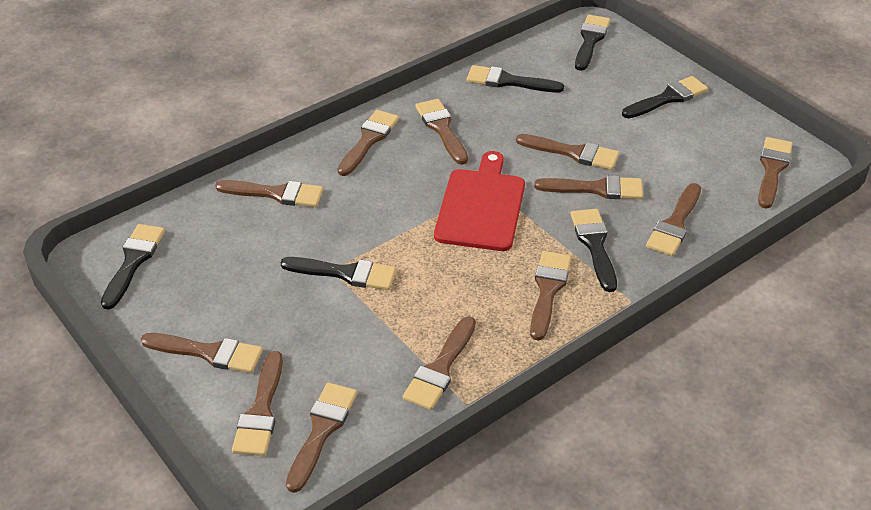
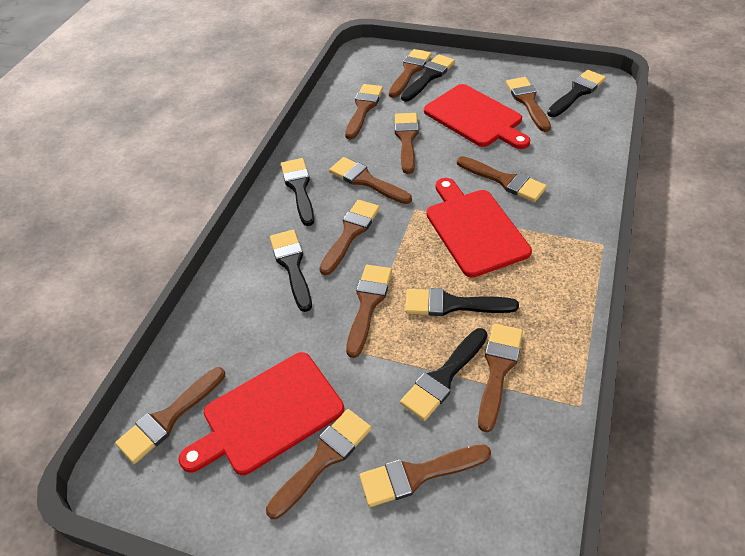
red cutting board: [434,151,525,251] = 1 -> [178,352,344,475] [424,84,530,149] [426,178,532,278] = 3

